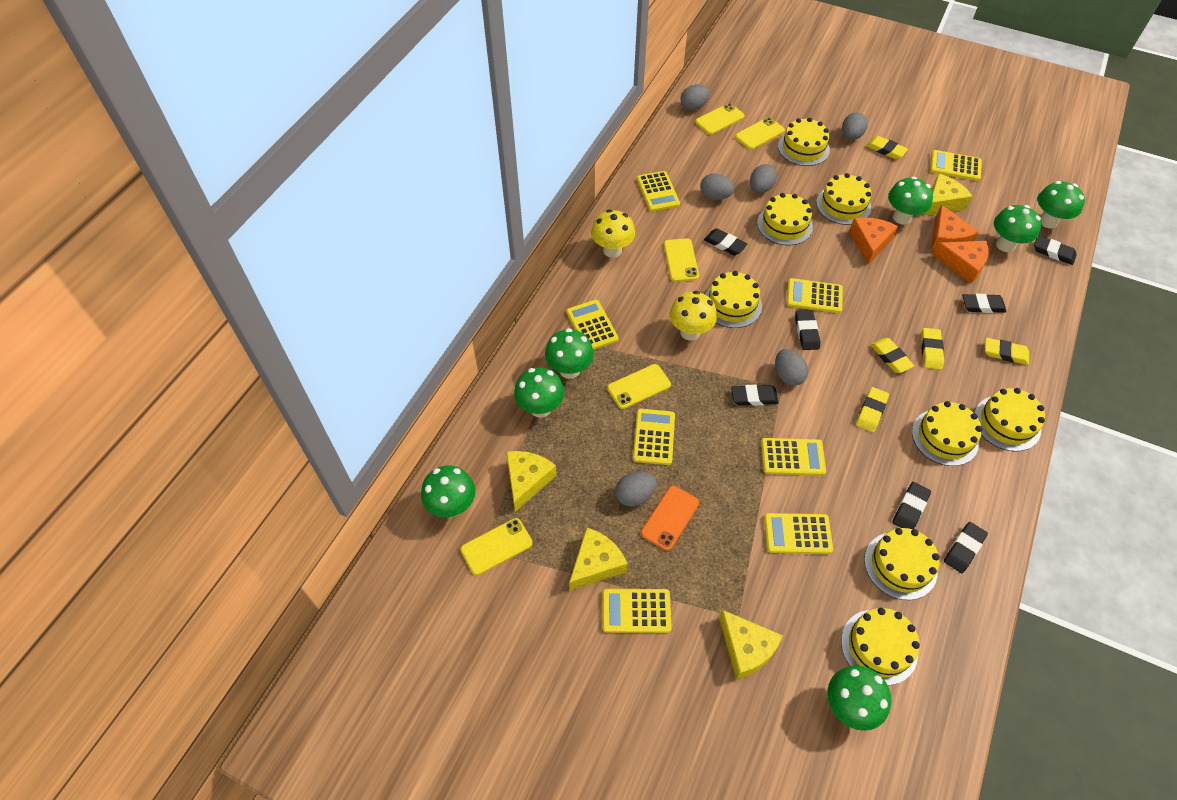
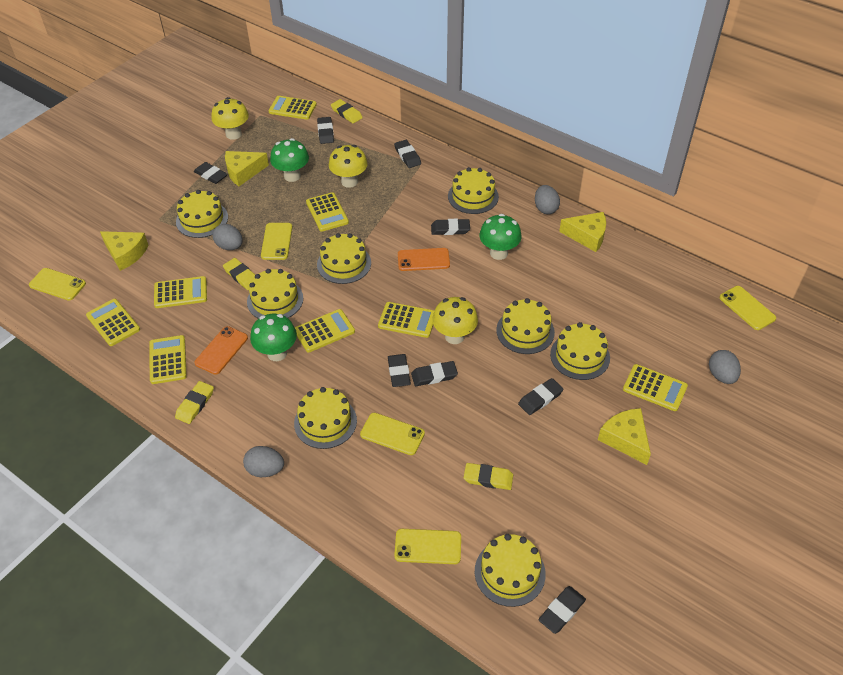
black eraser: [704,228,747,255] [731,385,779,406] [795,310,820,350] [892,482,931,529] [944,522,988,573] [962,294,1007,313] [1034,235,1077,265] = 7 -> [194,162,228,184] [317,117,334,144] [388,354,411,387] [394,140,421,168] [411,361,458,386] [431,219,470,235] [518,378,564,415] [538,586,586,634] = 8
green mushroom: [421,466,476,518] [514,367,565,418] [545,328,594,379] [827,666,891,731] [888,176,933,225] [994,205,1041,252] [1038,181,1085,228] = 7 -> [250,314,297,361] [270,138,309,182] [479,214,522,260] = 3
grey egg: [616,471,657,507] [680,84,710,111] [700,173,734,200] [750,164,777,193] [775,349,808,386] [842,112,868,140] = 6 -> [213,224,243,250] [243,446,284,477] [535,185,560,214] [709,350,741,384] = 4
orange cheese: [849,217,898,265] [931,205,979,250] [933,241,989,283] = 3 -> none = 0
orange phone: [641,486,699,551] = 1 -> [194,326,248,375] [398,248,450,271] = 2
yellow eraser: [856,387,889,432] [866,136,908,159] [870,338,914,373] [921,328,944,370] [985,338,1029,365] = 5 -> [175,381,214,424] [223,258,255,290] [331,99,363,124] [464,463,513,490] = 4
yellow mushroom: [591,209,635,258] [670,291,717,341] = 2 -> [212,97,249,140] [329,145,368,188] [432,297,478,344] = 3

